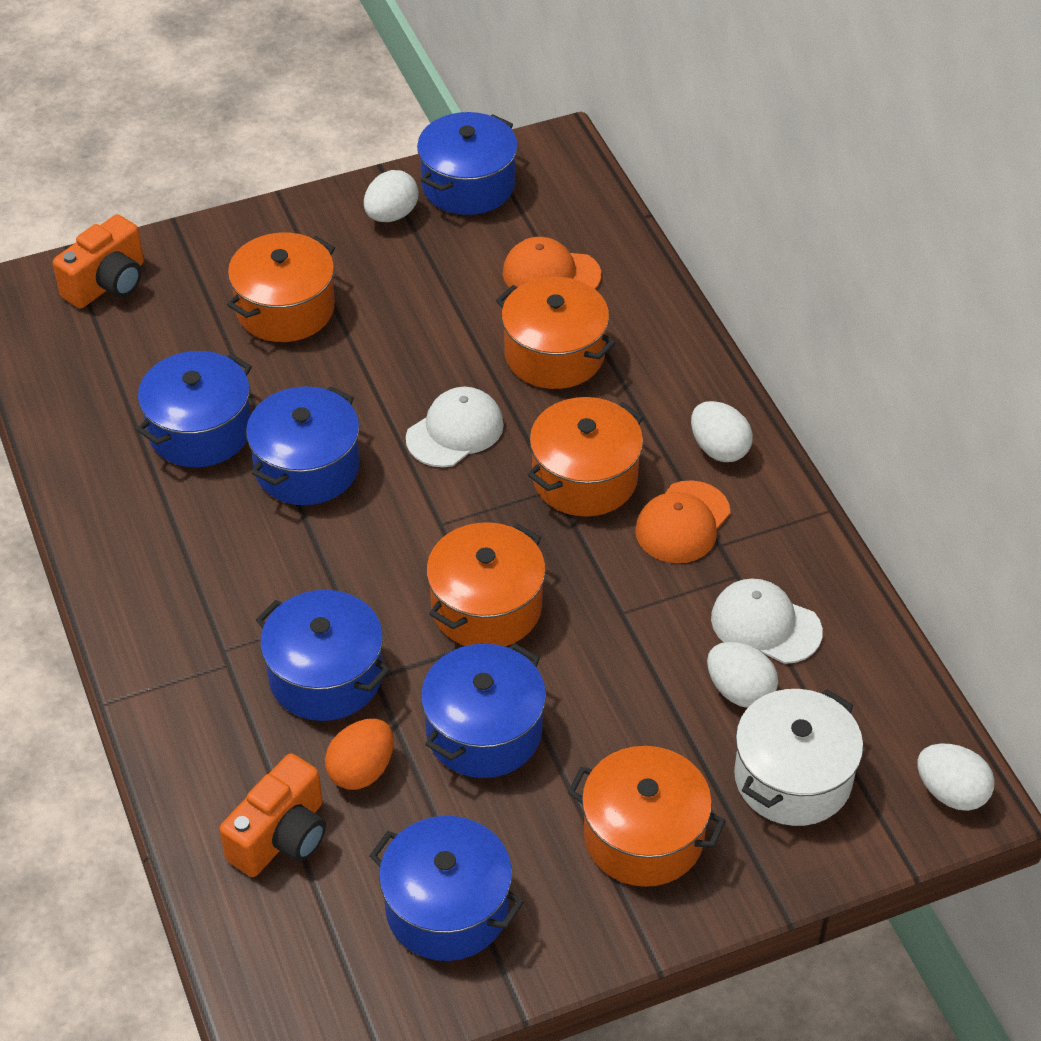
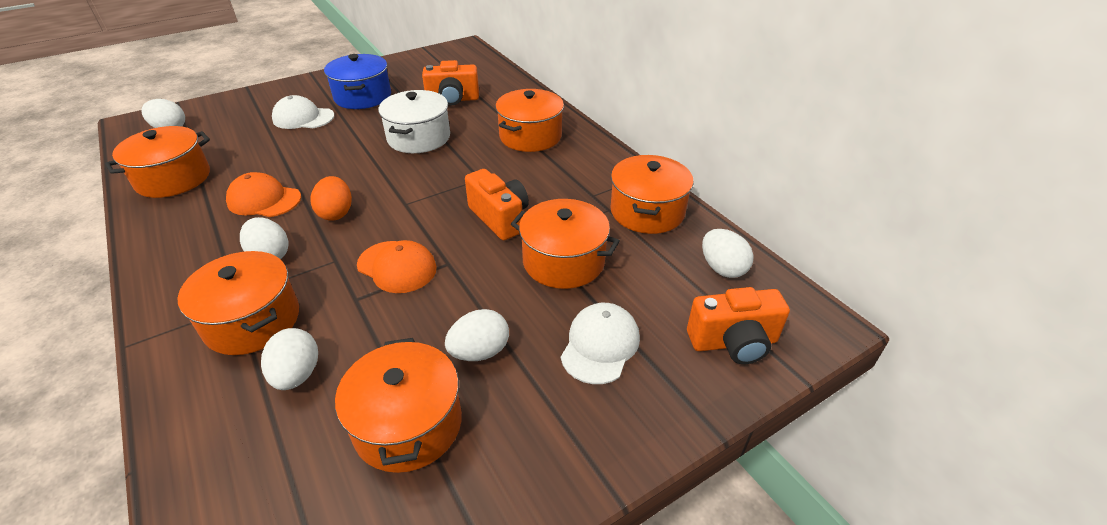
blue pot: [136,351,252,467] [246,386,360,505] [256,590,390,721] [369,816,524,961] [417,112,518,215] [421,643,546,778] = 6 -> [324,54,391,109] = 1
orange camera: [53,214,144,309] [219,753,326,877] = 2 -> [422,60,479,105] [465,169,529,240] [687,287,790,364] = 3
orange pot: [227,233,335,342] [426,522,546,647] [496,277,616,389] [527,397,644,517] [568,746,726,887] = 5 -> [105,126,210,198] [178,251,299,355] [335,338,462,473] [495,89,564,152] [511,199,620,289] [610,155,694,234] = 6
white egg: [364,170,419,222] [691,401,753,462] [707,642,778,708] [917,744,995,811] = 4 -> [141,99,185,128] [240,217,289,259] [261,328,318,390] [445,309,509,361] [702,229,754,278] = 5

